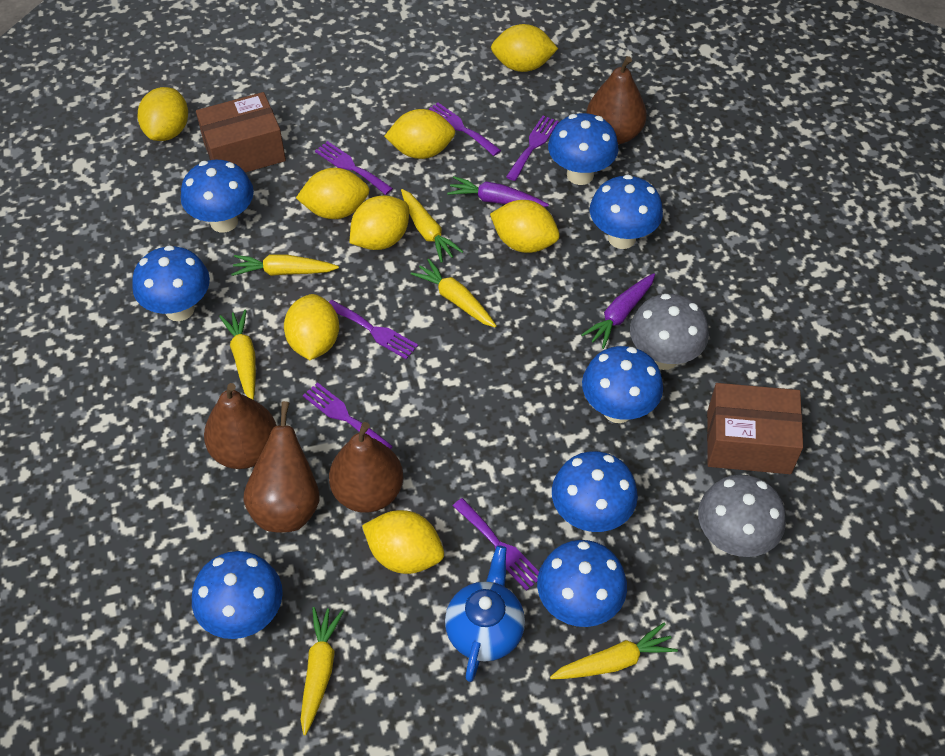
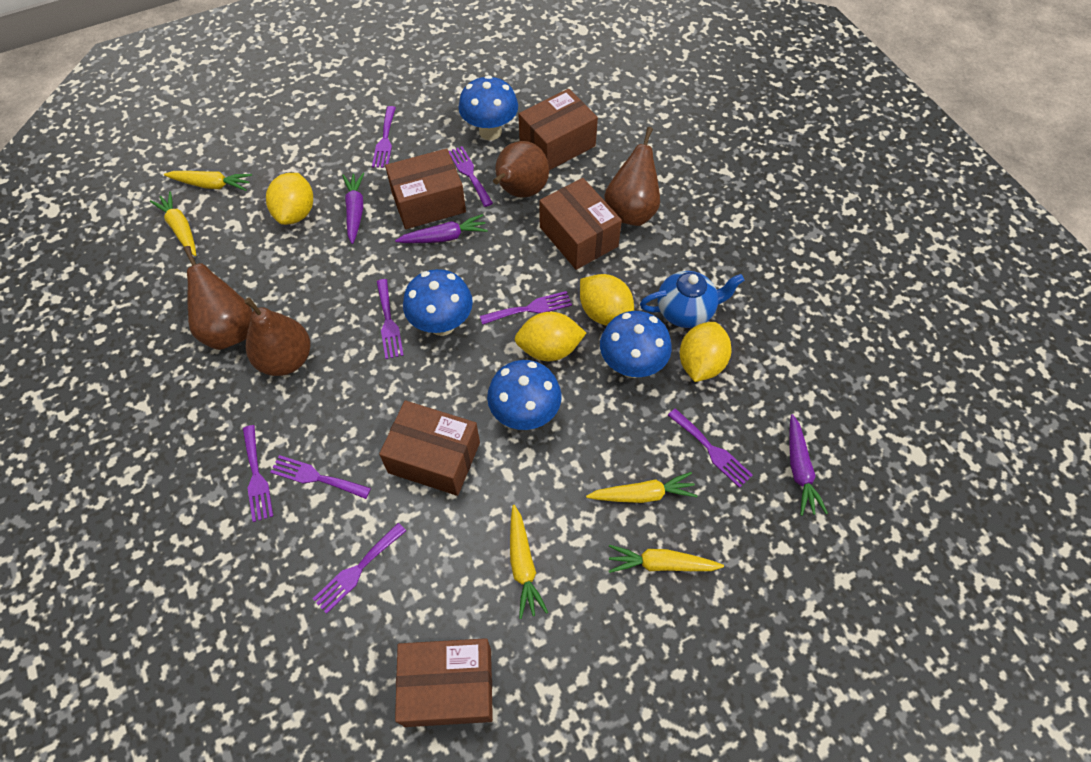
blue mushroom: [132,245,210,321] [181,160,254,233] [192,551,283,639] [537,540,627,627] [548,113,619,185] [552,451,638,532] [582,346,663,423] [590,175,663,249] = 8 -> [403,269,473,336] [458,75,518,140] [487,360,562,430] [600,311,672,378] = 4
brown box: [196,92,286,173] [707,383,803,474] = 2 -> [379,400,480,496] [385,148,466,229] [395,638,493,727] [519,89,598,170] [539,178,622,270] = 5
grey mushroom: [630,293,709,370] [698,474,786,557] = 2 -> none = 0
purple carrot: [447,176,549,207] [581,273,655,349] = 2 -> [342,173,364,244] [395,214,488,243] [789,414,828,516] = 3
purple fork: [303,382,393,449] [315,141,393,195] [329,300,418,359] [429,102,501,156] [453,498,539,591] [506,116,559,181] = 6 -> [243,425,273,522] [270,455,371,499] [313,523,406,614] [372,106,396,168] [376,279,404,359] [449,146,493,207] [480,291,572,325] [668,408,753,488] = 8
yellow carrot: [219,310,256,400] [231,254,339,276] [301,607,344,735] [401,189,463,263] [411,259,496,328] [550,623,678,679] = 6 -> [150,191,196,256] [164,171,252,191] [510,505,548,619] [586,472,697,503] [609,545,724,573] = 5
yellow lemon: [138,87,188,141] [284,294,339,360] [296,168,370,219] [350,195,409,250] [362,510,444,574] [384,109,455,159] [490,200,560,253] [491,24,558,72] = 8 -> [266,173,313,225] [515,312,586,361] [580,274,634,326] [680,322,732,382] = 4

